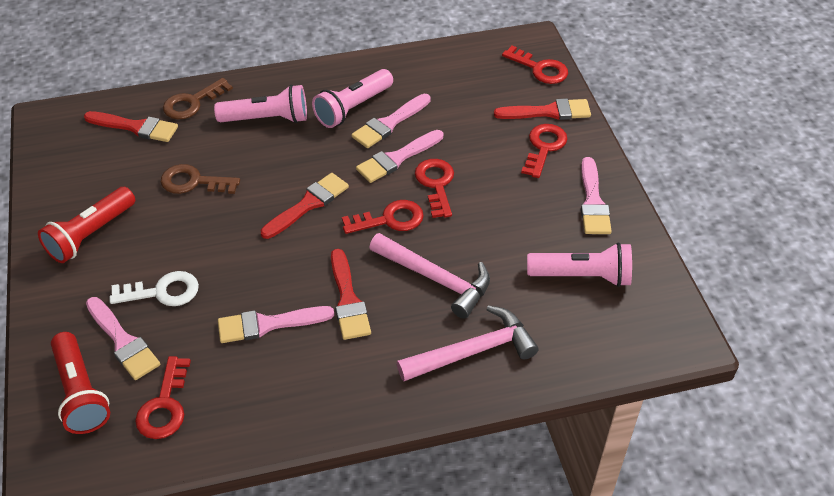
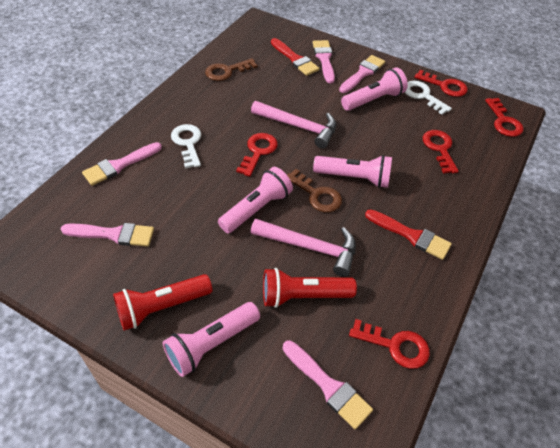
pink flashlight: [214,85,307,123] [312,69,393,128] [527,242,632,287] = 3 -> [163,302,260,377] [218,167,293,233] [313,155,392,188] [341,67,408,111] = 4
red brush: [84,111,178,142] [261,173,349,239] [331,249,371,340] [494,98,591,120] = 4 -> [271,38,319,76] [365,209,452,260] = 2
white key: [109,271,199,306] = 1 -> [171,124,201,168] [405,81,452,115] = 2

